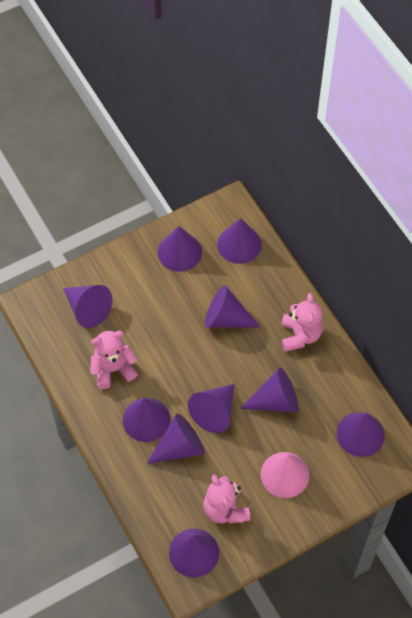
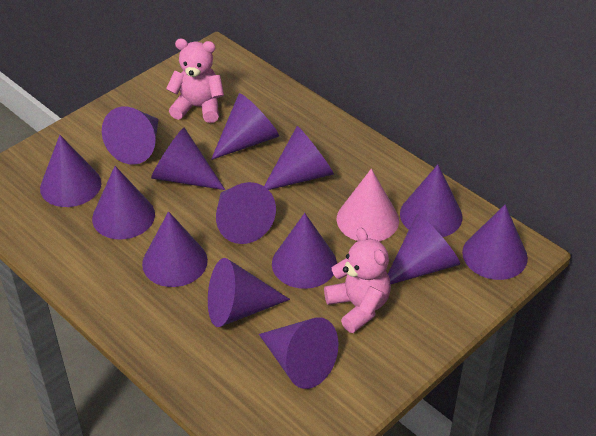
pink teddy bear: [90,331,138,389] [203,475,250,524] [281,293,323,352] = 3 -> [166,39,224,123] [324,228,391,333] = 2
purple cone: [63,285,112,328] [123,398,170,442] [147,414,205,464] [158,226,202,272] [169,529,219,578] [188,384,235,433] [205,285,261,328] [217,218,262,264] [240,368,299,412] [337,412,385,457] = 10 -> [40,135,102,207] [92,166,155,240] [102,106,159,165] [142,211,208,287] [151,127,225,190] [208,258,290,327] [211,93,279,160] [216,182,276,244] [259,317,338,389] [264,126,334,190] [272,213,337,289] [388,214,460,285] [400,164,463,237] [462,204,528,280] = 14

